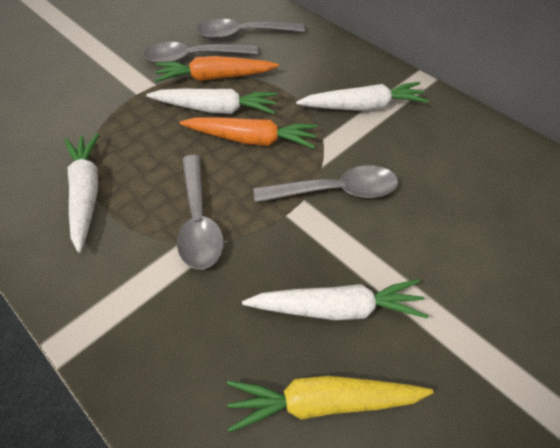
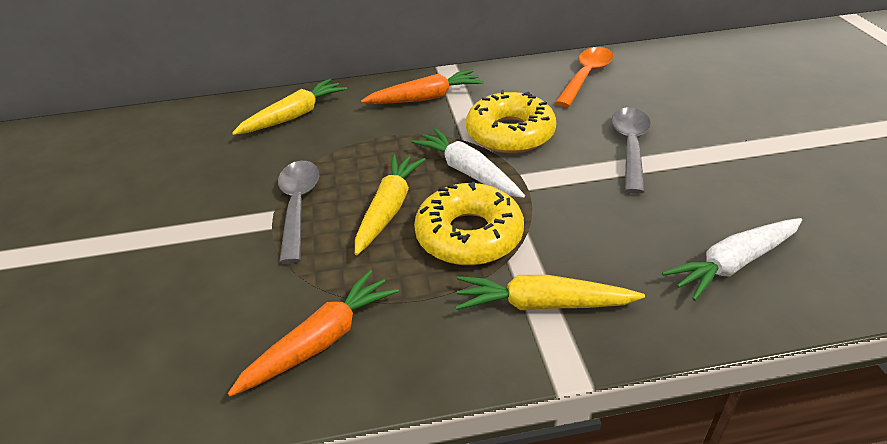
grey spoon: [143,42,258,63] [177,155,224,269] [197,19,305,39] [253,165,398,203] = 4 -> [278,161,319,264] [611,107,651,194] = 2
orange spoon: none = 0 -> [555,47,613,107] = 1
white carrot: [64,133,99,253] [146,89,278,114] [242,279,428,320] [296,82,429,111] = 4 -> [411,128,525,198] [662,218,802,301] = 2
yellow carrot: [227,376,433,433] = 1 -> [232,79,347,135] [355,154,426,255] [456,275,645,310] = 3
yellow donut: none = 0 -> [414,182,524,265] [466,90,556,153] = 2

